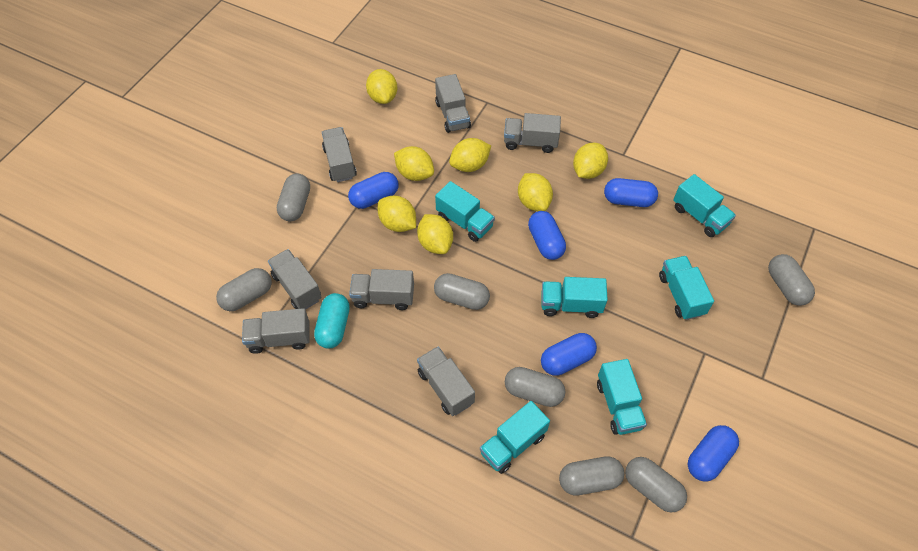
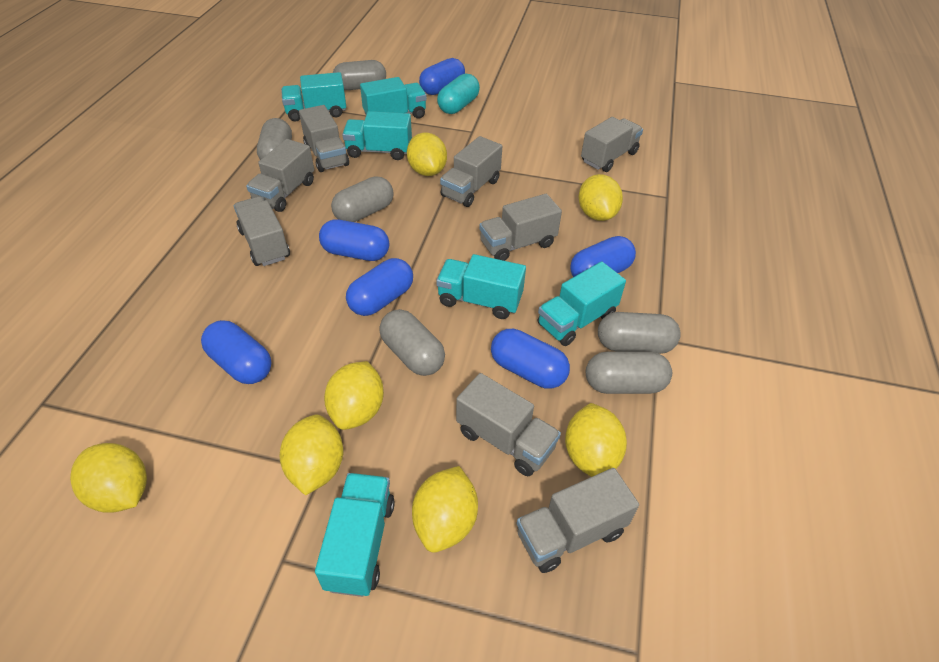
blue capsule: [348,172,398,209] [528,211,566,260] [541,333,597,376] [604,178,658,207] [688,425,739,481] = 5 -> [201,320,272,384] [319,219,389,261] [346,258,413,316] [419,58,465,95] [491,329,570,389] [570,236,636,277] = 6
grey capsule: [216,268,272,311] [277,174,310,221] [434,273,490,310] [505,367,566,407] [559,456,625,495] [625,457,687,513] [768,254,815,306] = 7 -> [257,118,292,160] [331,176,394,222] [333,60,386,90] [379,309,445,376] [586,352,672,394] [598,312,681,354] = 6
grey truck: [242,308,310,354] [268,249,322,310] [322,127,357,182] [349,269,414,310] [417,346,475,416] [435,74,471,133] [504,113,561,153] = 7 -> [234,196,290,266] [246,139,314,212] [299,105,349,172] [440,136,502,207] [456,373,561,476] [479,194,562,261] [517,468,639,573] [581,117,643,172] = 8

